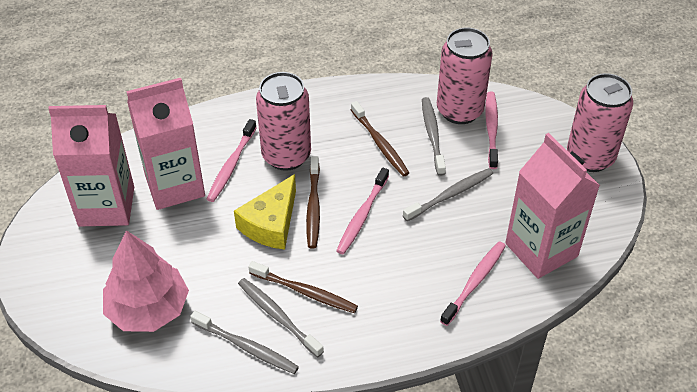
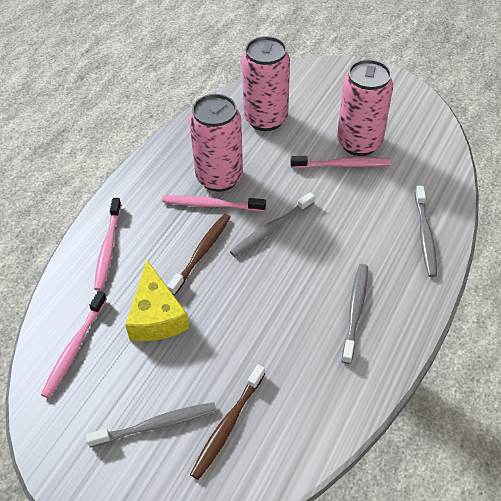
brown toothbrush: [248,261,358,313] [306,156,320,248] [351,101,409,177] = 3 -> [167,214,230,296] [190,365,265,480] = 2
pink carton: [48,105,134,226] [126,78,205,210] [505,133,600,279] = 3 -> none = 0
pink tree: [103,230,189,332] = 1 -> none = 0

